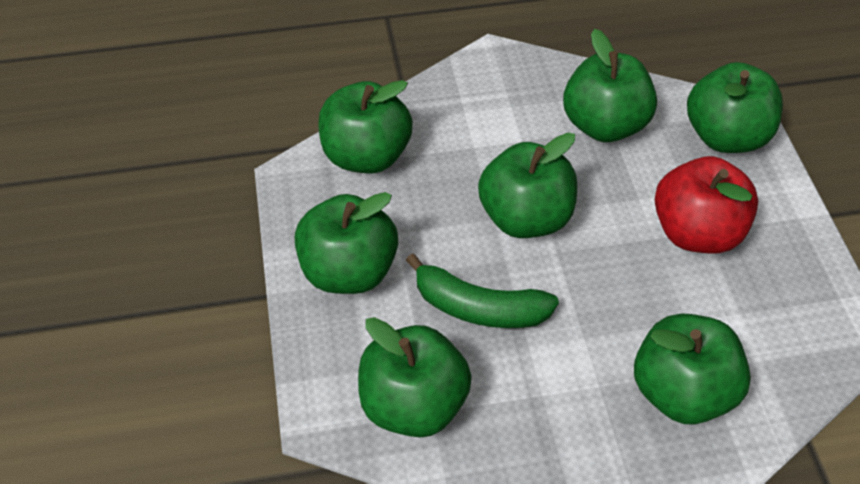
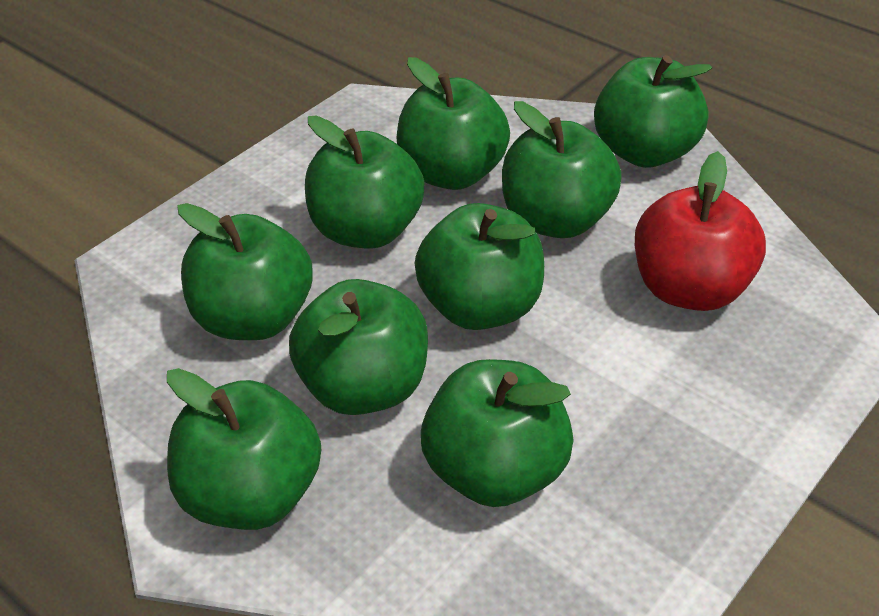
green apple: [295,192,398,294] [318,80,413,173] [358,317,472,437] [478,133,577,238] [563,29,657,142] [634,313,751,425] [687,62,783,153] = 7 -> [167,368,321,530] [177,203,313,340] [289,279,428,415] [305,116,424,249] [396,57,510,190] [415,203,544,330] [421,359,574,507] [502,101,622,238] [594,55,712,168] = 9
green banana: [406,253,559,328] = 1 -> none = 0

